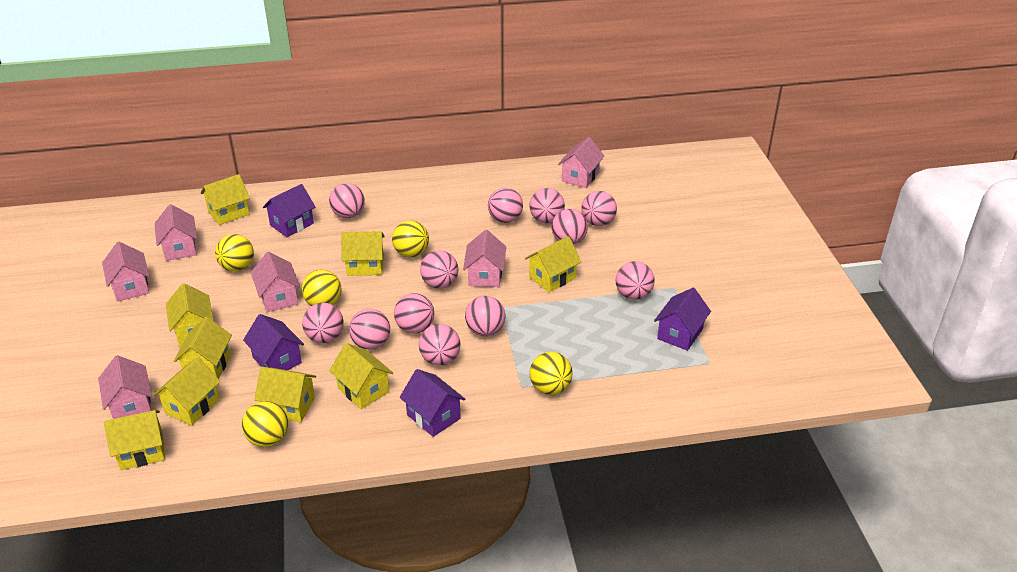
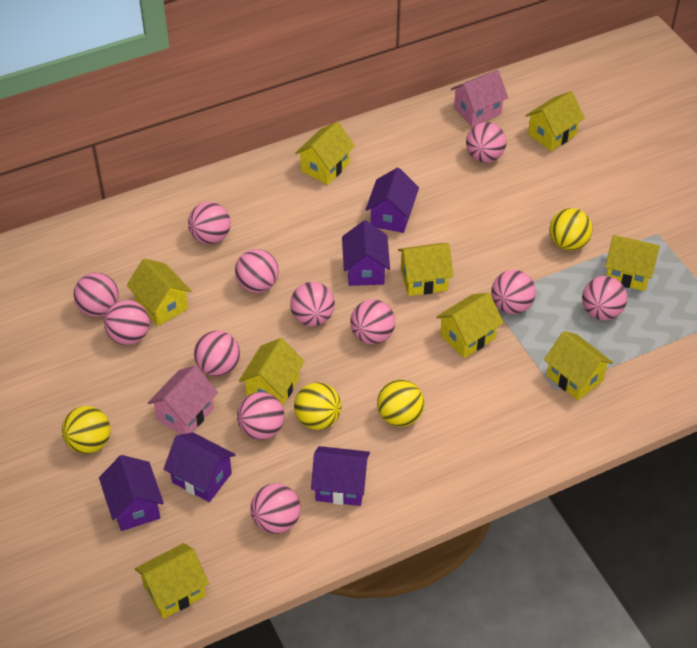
pink house: [98,355,152,419] [102,242,149,301] [154,204,197,261] [251,252,300,312] [463,230,506,287] [558,137,605,188] = 6 -> [148,366,218,434] [451,70,508,126] = 2
purple house: [243,314,304,370] [263,184,315,237] [399,369,465,437] [654,288,711,351] = 4 -> [99,455,164,531] [163,433,236,502] [311,446,370,506] [342,220,390,286] [365,168,419,233] = 5
yellow ball: [215,234,254,271] [242,401,288,447] [302,270,341,306] [392,221,429,257] [529,352,573,395] = 5 -> [62,406,111,454] [294,383,341,430] [377,380,424,427] [549,208,593,251] = 4

